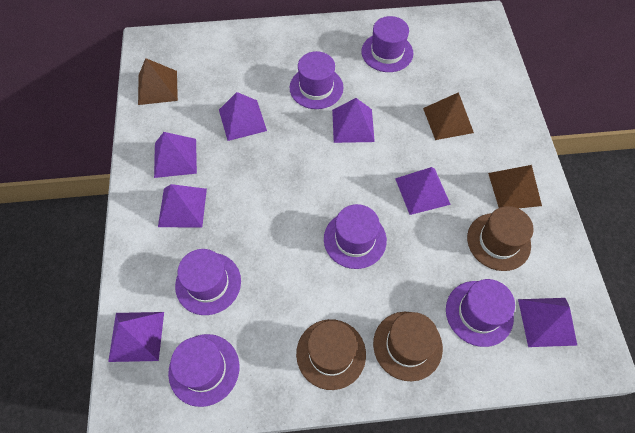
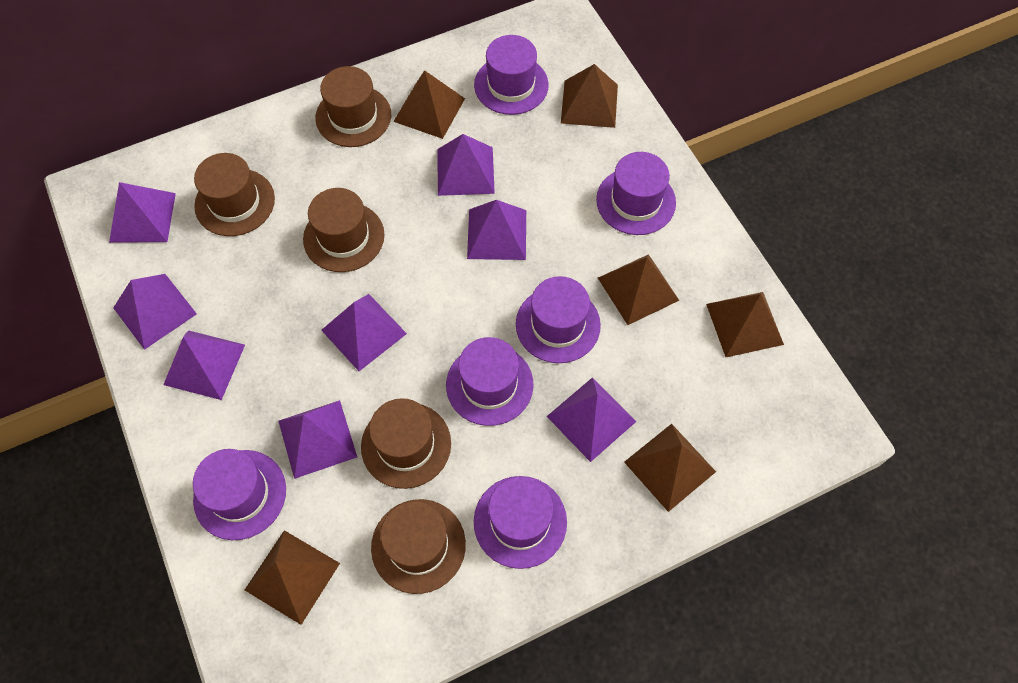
brown hat: [296,319,366,390] [373,312,443,381] [467,206,534,271] = 3 -> [194,153,275,236] [303,188,385,272] [315,66,391,147] [361,398,451,489] [371,499,466,594] = 5
brown pyramid: [138,58,178,105] [423,92,474,140] [488,165,542,209] = 3 -> [245,530,340,625] [393,70,465,139] [561,64,618,128] [598,254,679,325] [624,424,716,512] [706,292,784,357] = 6
purple pyramid: [108,312,164,362] [154,132,197,178] [158,184,207,227] [219,92,267,141] [332,98,375,143] [395,167,451,215] [518,298,578,347] = 7 -> [109,182,176,243] [113,274,197,350] [163,330,245,400] [279,400,357,479] [321,294,407,371] [437,134,495,196] [467,200,526,260] [547,377,637,462] = 8

